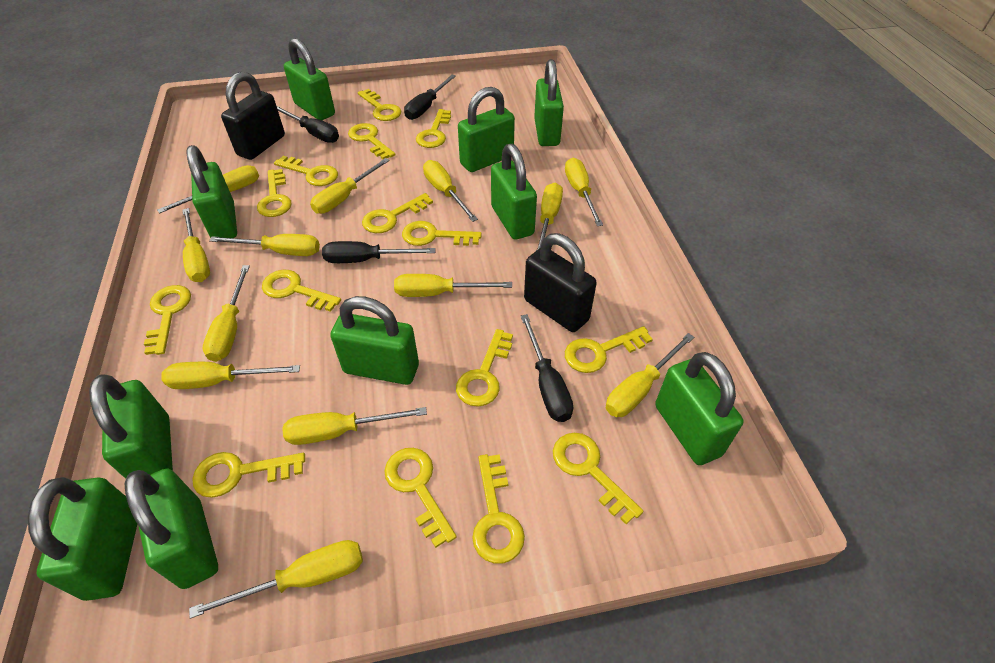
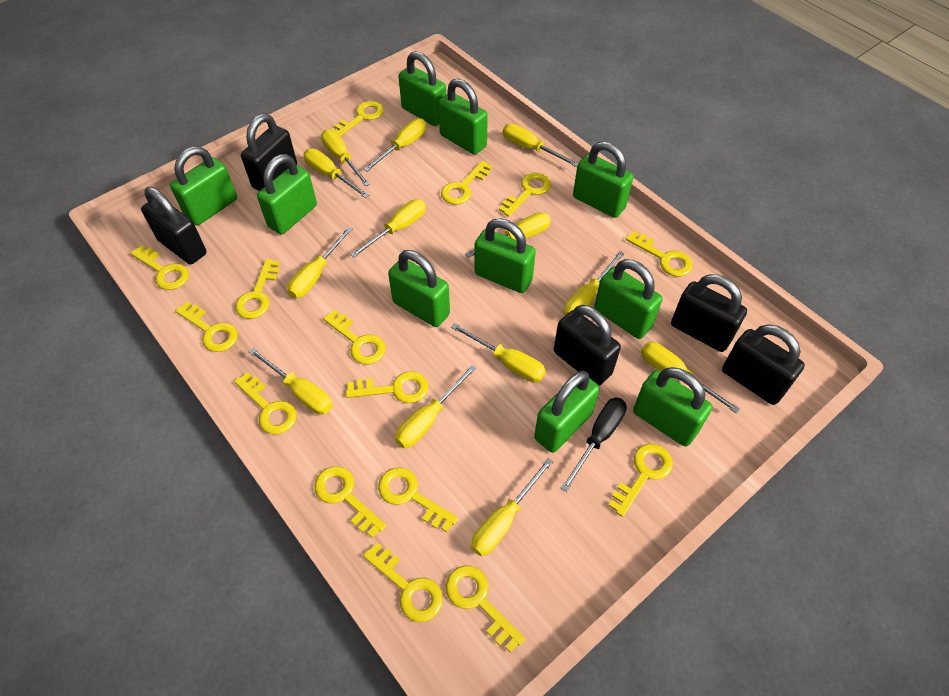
black padlock: [221,72,285,160] [524,233,597,332] = 2 -> [141,187,207,264] [241,114,297,191] [554,305,621,386] [671,274,747,352] [722,324,805,405] = 5
black screwdriver: [277,106,339,143] [322,241,436,263] [404,74,456,120] [521,314,573,422] = 4 -> [560,398,627,492] = 1

